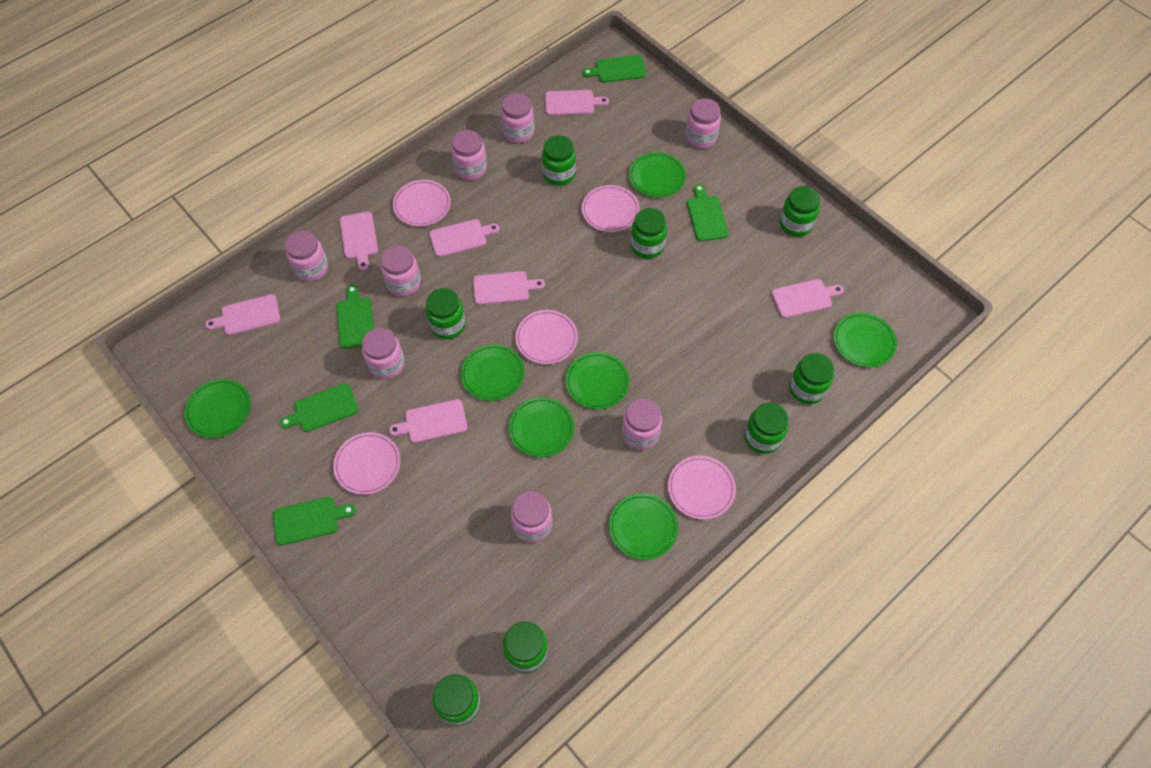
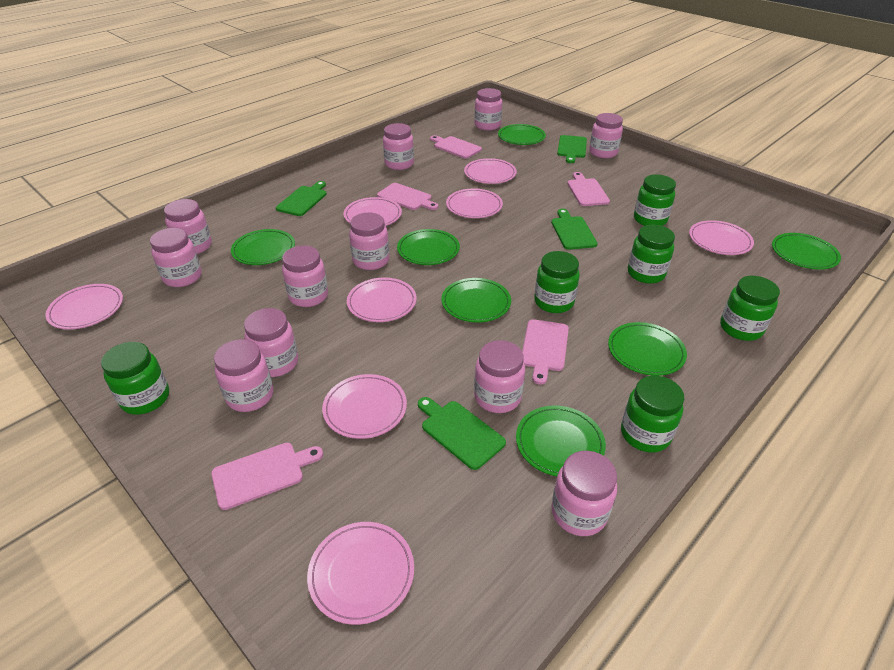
green cutting board: [273,497,356,545] [280,383,359,432] [336,285,374,349] [583,55,646,83] [687,184,729,241] = 5 -> [276,181,327,216] [418,397,506,470] [551,209,598,250] [557,135,587,163] = 4
green jar: [426,288,466,339] [432,674,481,726] [503,621,548,673] [542,135,576,186] [631,208,667,259] [744,402,789,454] [780,186,820,237] [789,353,834,404] = 8 -> [101,342,169,415] [534,251,580,313] [621,376,684,452] [628,225,675,284] [634,174,676,226] [720,276,780,341] = 6
pink cutting board: [205,294,280,335] [340,212,378,271] [389,399,468,443] [429,219,500,257] [473,271,545,305] [545,90,609,116] [771,279,844,318] = 7 -> [211,443,323,510] [377,183,438,210] [430,135,482,159] [522,319,569,385] [567,172,610,206] = 5
pink jar: [285,231,328,282] [362,328,405,379] [381,245,421,296] [451,130,487,180] [501,93,534,143] [511,491,553,543] [622,398,662,450] [685,99,721,148] = 8 -> [150,228,202,287] [164,199,212,254] [214,339,273,412] [244,308,298,377] [282,246,328,307] [349,212,389,270] [383,123,414,170] [474,340,525,413] [475,88,502,130] [551,451,617,536] [589,113,623,158] = 11
pink plate: [333,432,401,495] [393,180,451,226] [515,310,578,364] [582,185,640,232] [668,456,736,520] = 5 -> [45,284,123,330] [307,522,414,625] [322,374,407,439] [344,197,402,226] [347,278,417,322] [446,188,503,218] [464,158,517,184] [689,220,754,255] = 8

